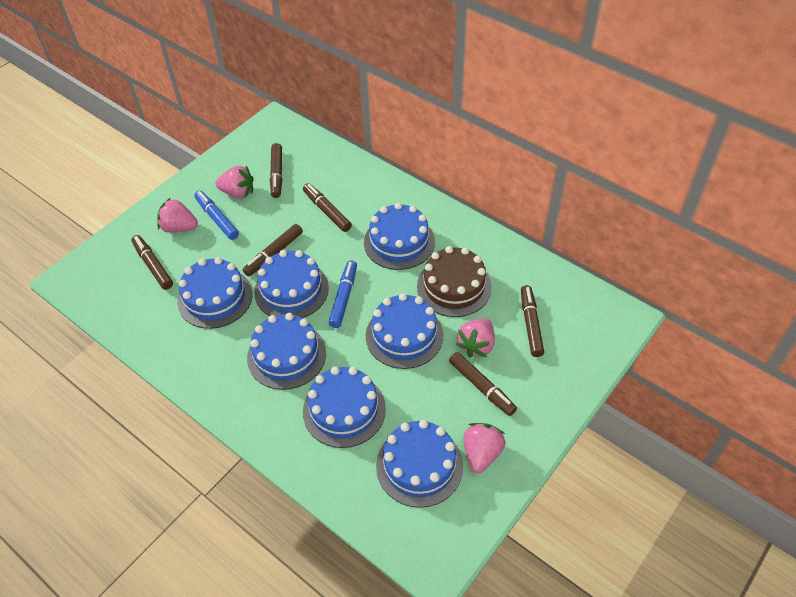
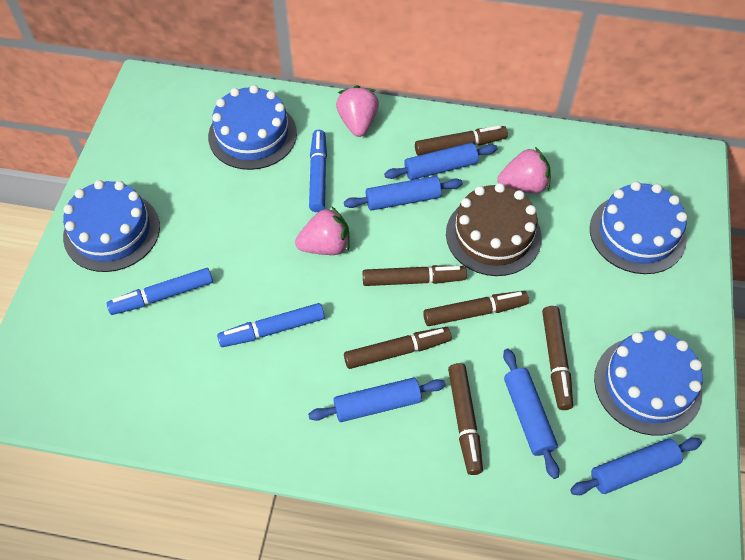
blue cake: [177,257,253,329] [247,313,326,390] [254,250,329,318] [303,366,386,448] [364,203,435,270] [366,293,444,369] [376,420,463,508] = 7 -> [63,180,160,272] [208,85,297,170] [590,181,687,274] [594,330,703,436] = 4
blue marker: [194,191,239,240] [328,260,357,328] = 2 -> [107,268,213,315] [217,303,325,347] [309,130,327,212] = 3
blue rolling pin: none = 0 -> [308,377,446,422] [344,176,463,211] [384,143,497,180] [503,348,559,479] [570,438,702,495] = 5
pink strawberry: [157,198,198,233] [216,166,254,198] [456,318,495,357] [464,423,506,473] = 4 -> [295,206,350,255] [336,85,379,137] [497,147,551,194] = 3

